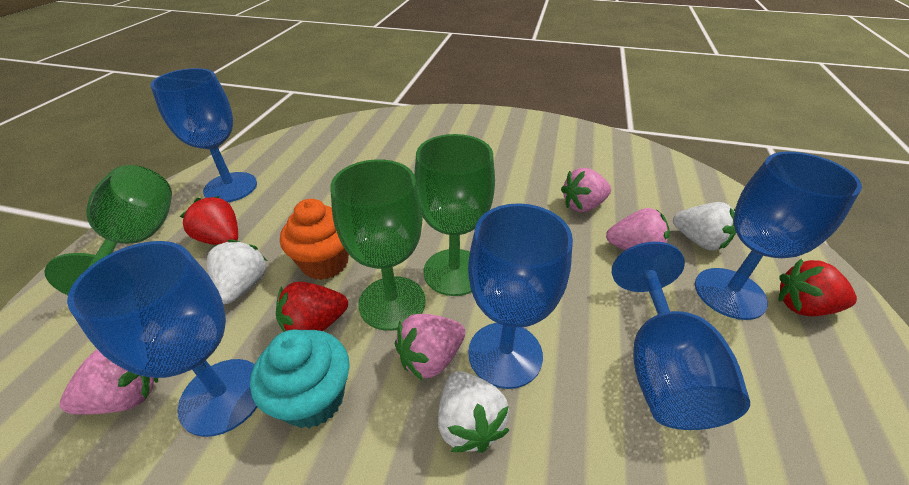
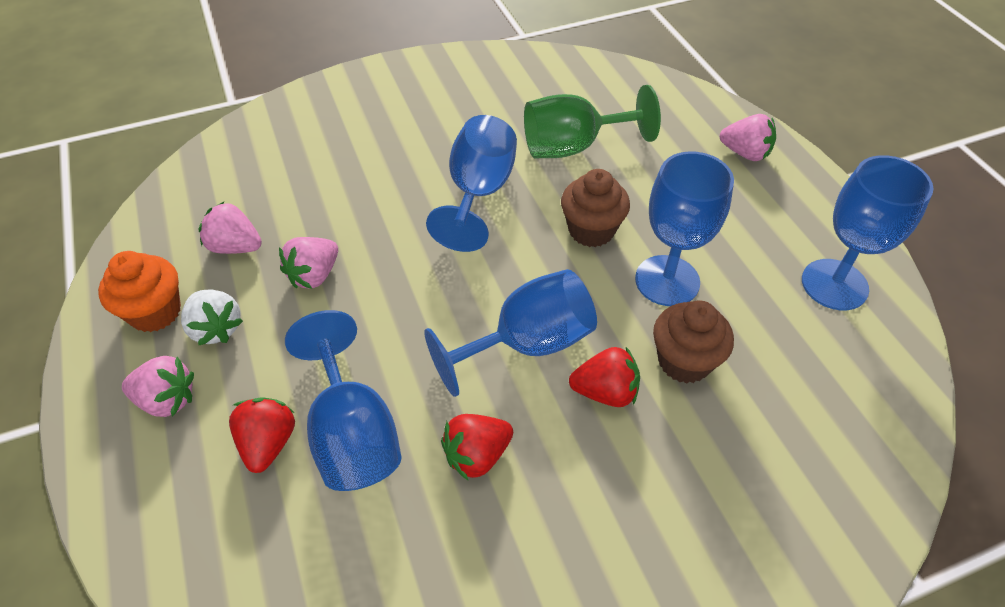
brown cupcake: none = 0 -> [561,169,630,247] [653,300,734,383] = 2
green goblet: [44,165,172,295] [330,159,426,331] [414,134,495,296] = 3 -> [524,85,661,158] = 1
turquoise cupcake: [250,330,350,428] = 1 -> none = 0
white strawberry: [207,239,267,304] [438,371,509,453] [673,202,736,251] = 3 -> [181,290,243,346] = 1

